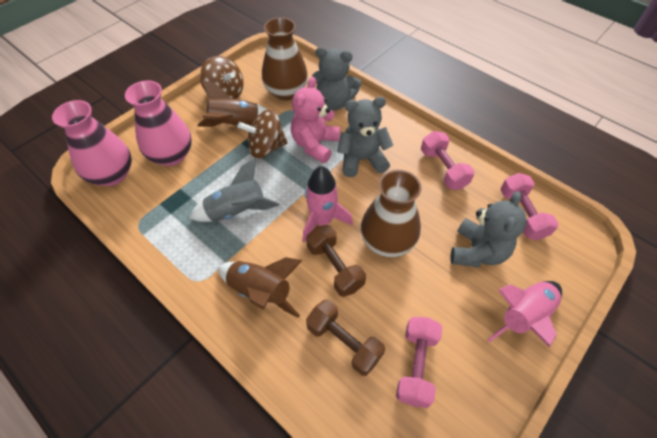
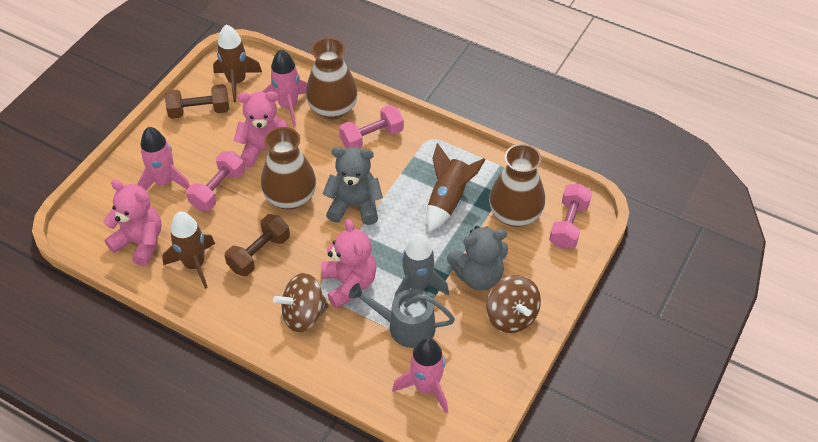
brown rocket: [198,80,268,127] [218,257,303,318] = 2 -> [162,212,215,289] [213,24,262,102] [426,143,486,232] = 3
brown vase: [262,17,308,100] [361,170,422,257] = 2 -> [261,127,316,210] [306,38,358,119] [489,144,545,227] = 3
grey teddy bear: [312,47,362,111] [337,97,393,177] [450,191,527,267] = 3 -> [323,147,383,225] [447,226,508,291] = 2
grey watering can: none = 0 -> [349,283,455,348] = 1
pink rocket: [303,166,353,243] [487,281,562,348] = 2 -> [137,127,190,190] [262,49,307,127] [392,338,448,413] = 3
pink teddy bear: [291,77,340,163] = 1 -> [103,180,162,266] [234,91,288,168] [321,219,376,308] = 3
pink vase: [52,100,132,186] [125,80,192,166] = 2 -> none = 0

